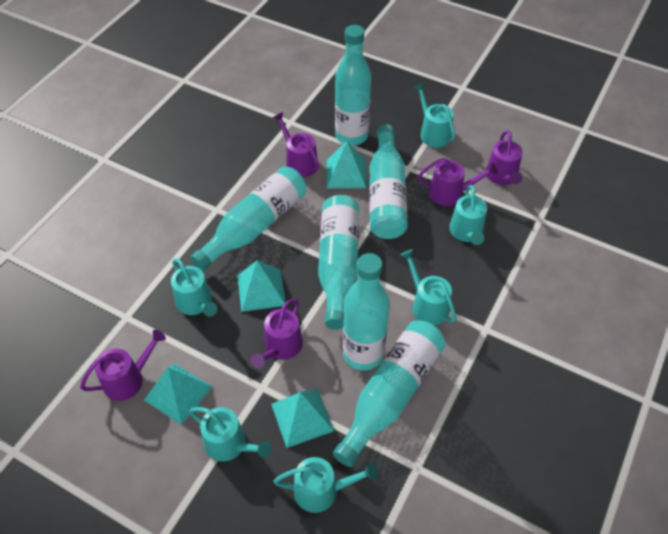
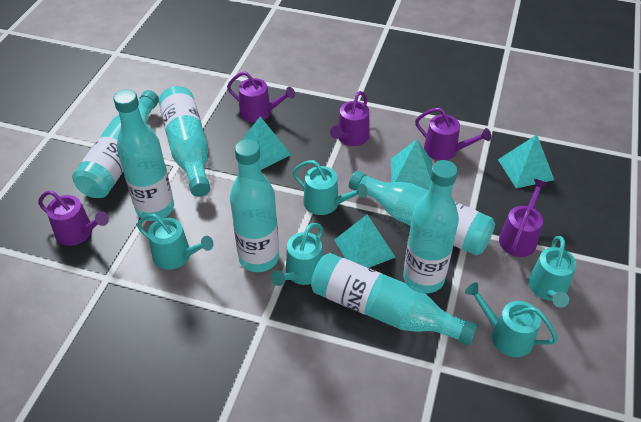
turquoise bottle: [190,166,306,271] [318,195,359,330] [333,321,446,467] [335,25,371,146] [343,253,390,371] [369,124,408,239] = 6 -> [72,90,159,198] [113,89,174,221] [159,86,210,197] [230,139,279,272] [311,253,478,346] [349,171,495,255] [403,160,459,293] = 7
turquoise watering can: [171,258,217,317] [189,407,271,462] [273,457,378,513] [400,249,456,326] [414,83,455,148] [449,185,487,245] = 6 -> [137,214,214,270] [271,223,323,286] [293,160,368,215] [465,283,558,357] [528,236,576,308] = 5

